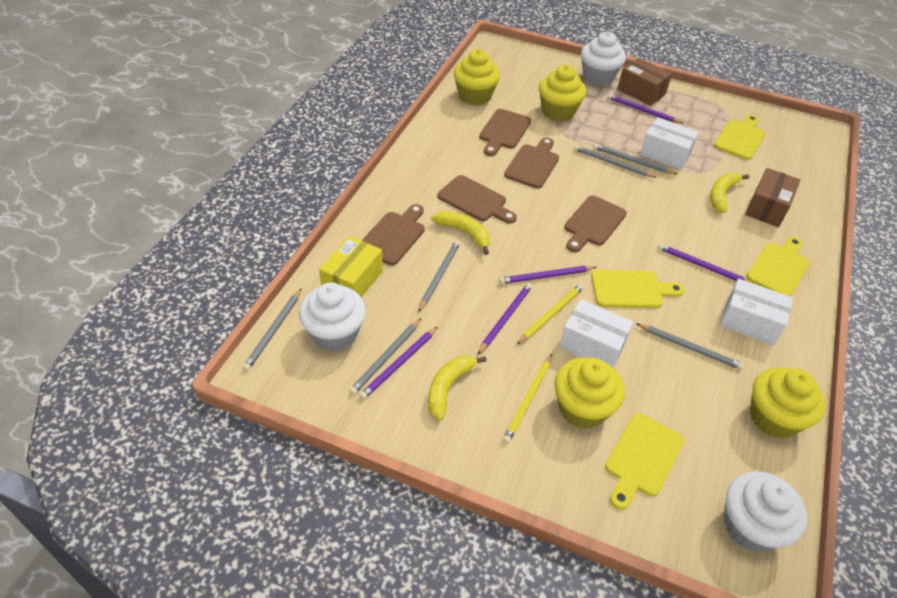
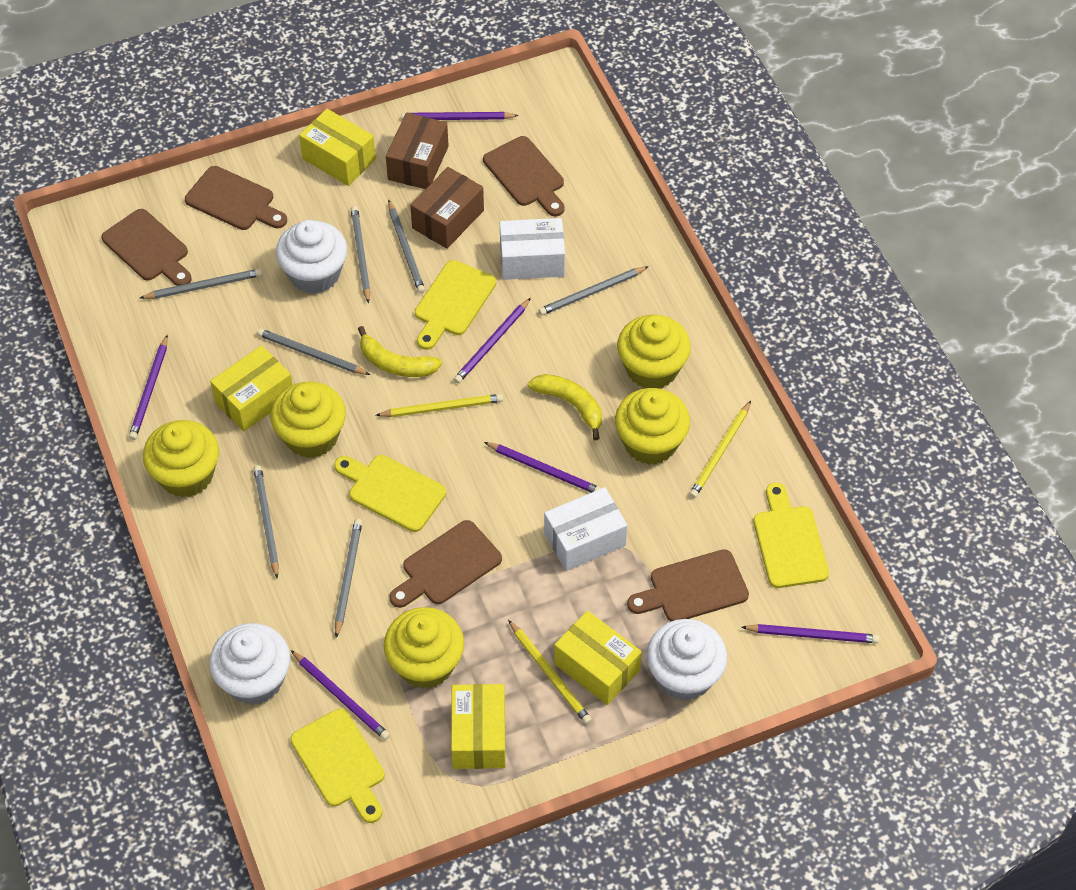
grey pencil: [243,288,302,371] [349,318,421,395] [418,240,460,312] [574,145,657,178] [593,144,677,174] [636,323,744,370] = 6 -> [140,269,262,299] [254,465,279,578] [257,328,370,375] [335,519,362,638] [351,206,370,304] [388,200,425,294] [539,266,649,315] = 7
purple pencil: [359,327,438,399] [477,283,532,355] [499,266,597,284] [607,94,684,124] [658,243,754,284] = 5 -> [129,334,168,440] [291,650,390,740] [401,112,519,120] [454,298,531,383] [484,442,601,493] [741,624,880,643] = 6
white box: [559,299,633,367] [640,117,699,170] [720,279,793,346] = 3 -> [500,218,565,280] [544,487,627,571] = 2
yellow banana: [428,355,487,420] [431,211,490,255] [710,173,749,213] = 3 -> [358,326,442,377] [528,374,602,440] = 2
yellow box: [319,236,383,297] = 1 -> [210,345,293,432] [299,109,376,186] [451,684,506,769] [554,611,641,705] = 4
yellow cupcake: [453,49,500,105] [539,65,586,121] [554,357,625,429] [750,367,825,439] = 4 -> [143,420,219,498] [271,382,346,458] [384,607,464,689] [615,388,690,465] [617,314,691,388] = 5
yellow pencil: [503,354,552,444] [516,284,584,345] = 2 -> [376,394,503,417] [508,620,592,724] [689,401,751,498] = 3

